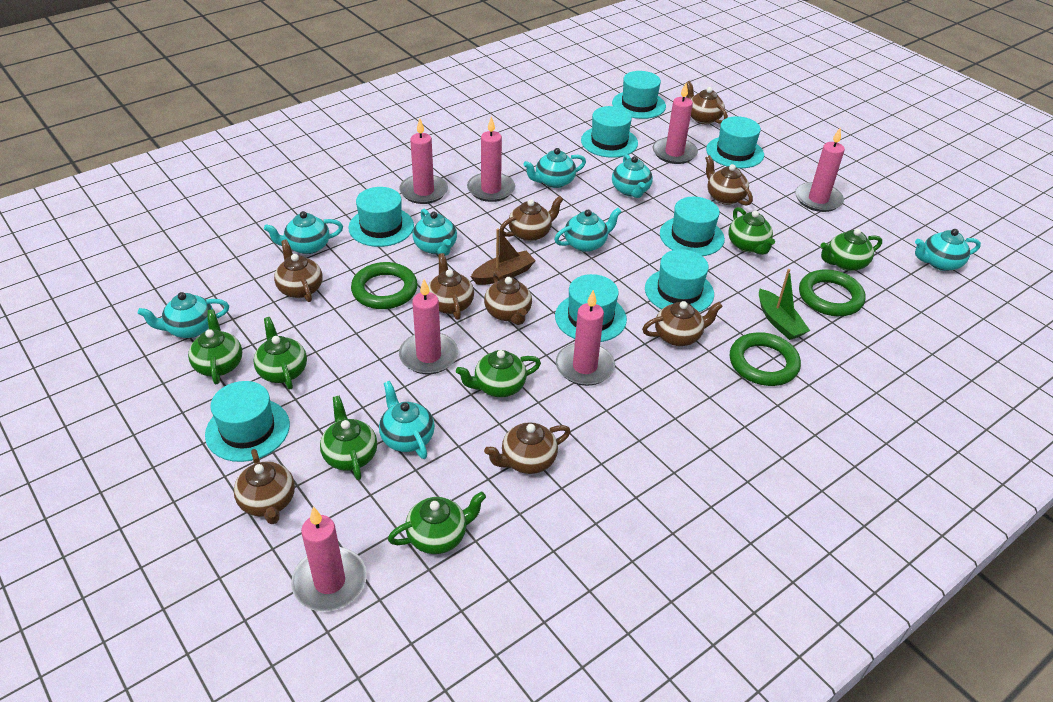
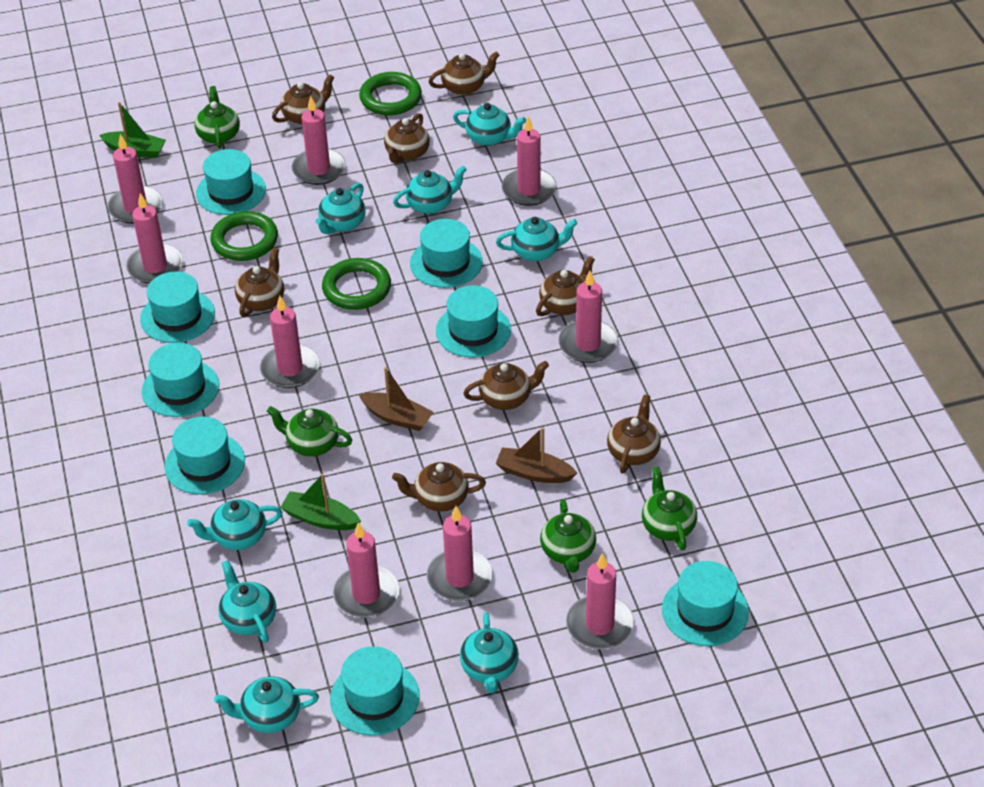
brown boat: [471,228,536,285] = 1 -> [359,367,434,431] [495,427,577,483] = 2
brown teapot: [234,449,295,524] [274,240,323,302] [428,253,474,320] [484,271,532,325] [484,422,571,474] [500,196,564,241] [642,301,723,346] [686,81,728,124] [705,155,753,206] = 9 -> [235,248,284,317] [272,74,335,125] [384,113,430,164] [392,462,486,512] [428,52,500,95] [463,361,549,410] [536,256,595,316] [607,395,661,474] = 8
green boat: [759,269,810,340] = 1 -> [99,102,166,158] [280,474,361,530] = 2
green teapot: [188,310,242,384] [253,317,307,389] [320,396,377,480] [388,492,486,554] [456,350,541,397] [728,207,775,255] [821,229,882,271] = 7 -> [194,86,240,149] [267,406,353,457] [540,499,596,573] [642,466,697,550] = 4
pink candle: [291,507,367,611] [399,119,448,204] [399,279,458,374] [467,116,515,202] [556,290,615,386] [652,83,698,164] [795,128,845,212] = 7 -> [107,134,163,224] [126,193,183,284] [260,296,320,388] [292,96,346,185] [333,522,400,618] [427,506,493,601] [502,116,557,206] [559,270,618,363] [566,553,634,650] = 9

